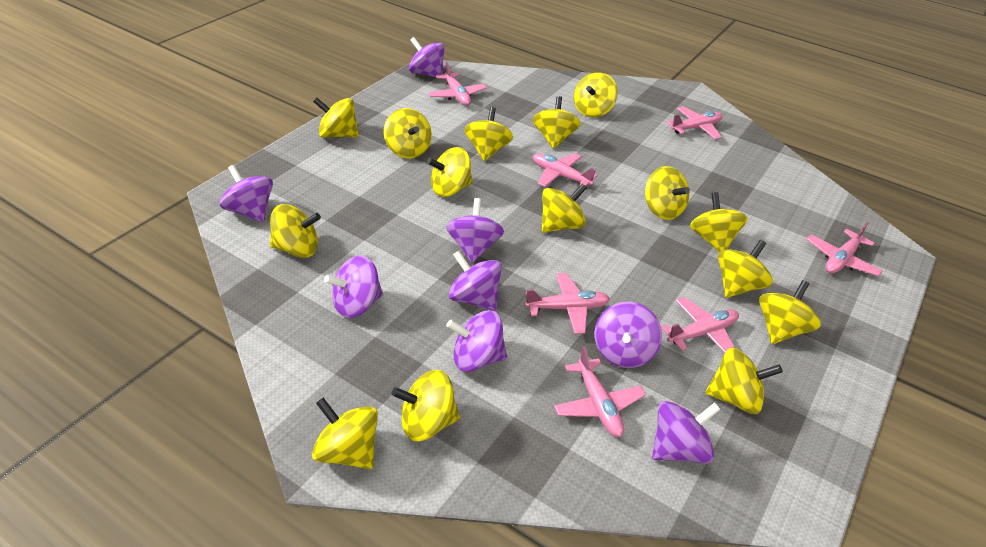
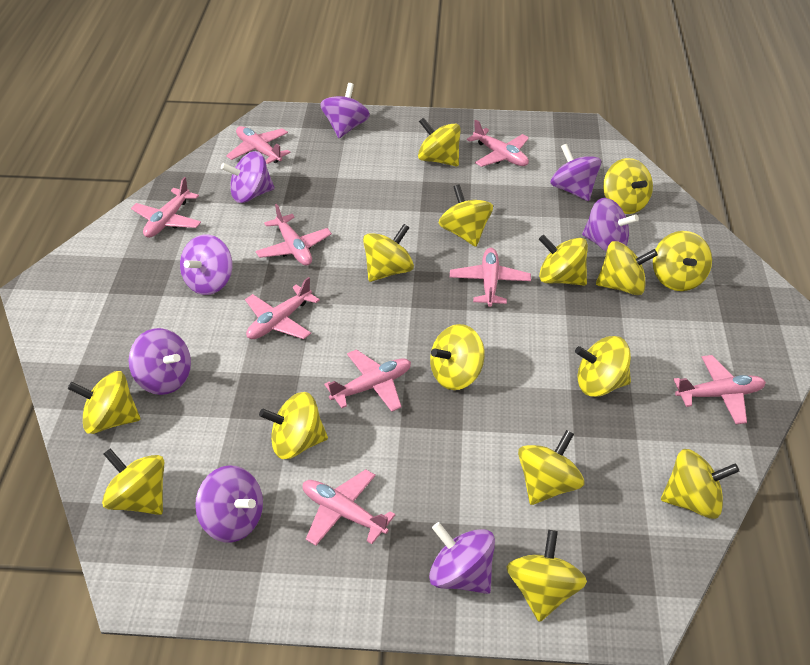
pink plane: [428,62,487,106] [525,273,610,334] [533,153,598,187] [554,347,646,437] [661,297,739,353] [666,106,723,139] [806,222,883,276] = 7 -> [131,177,201,238] [226,126,290,164] [245,277,320,339] [256,204,332,266] [303,469,395,546] [324,349,411,412] [450,248,531,307] [467,120,529,167] [673,355,766,424] = 9

